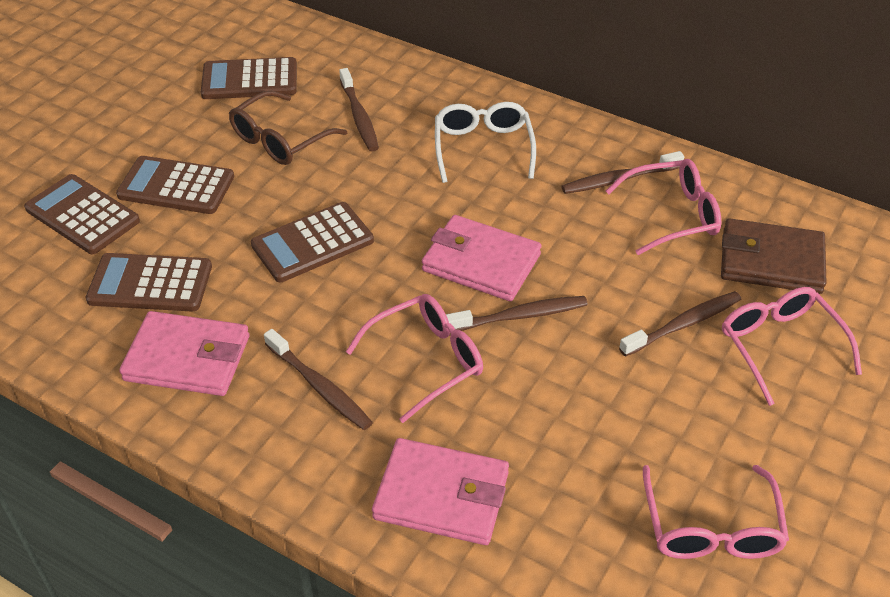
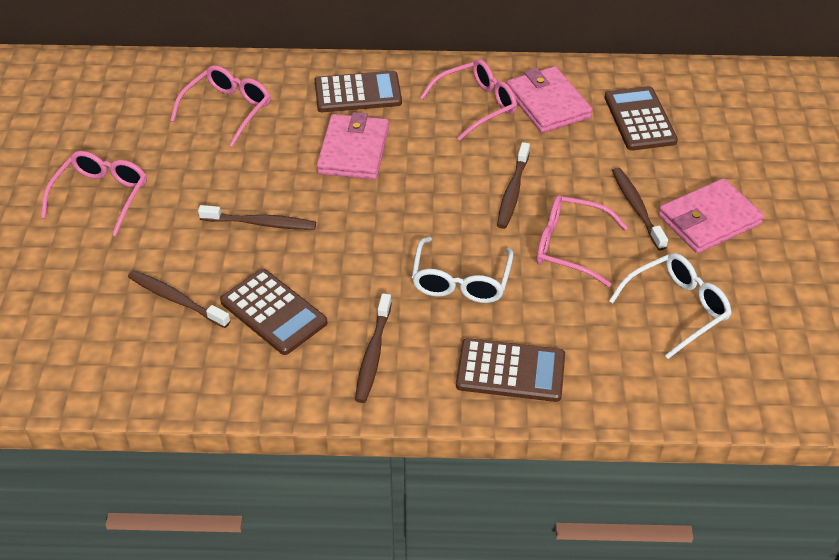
brown calculator: [24,174,140,254] [86,253,212,311] [116,156,234,214] [201,57,297,99] [251,202,374,282] = 5 -> [220,269,327,355] [315,71,402,112] [456,338,565,402] [604,86,678,151] = 4
brown glasses: [229,91,347,165] = 1 -> none = 0
brown wallet: [721,218,827,294] = 1 -> none = 0
white glasses: [435,102,536,183] = 1 -> [412,237,513,303] [609,253,732,359] = 2

